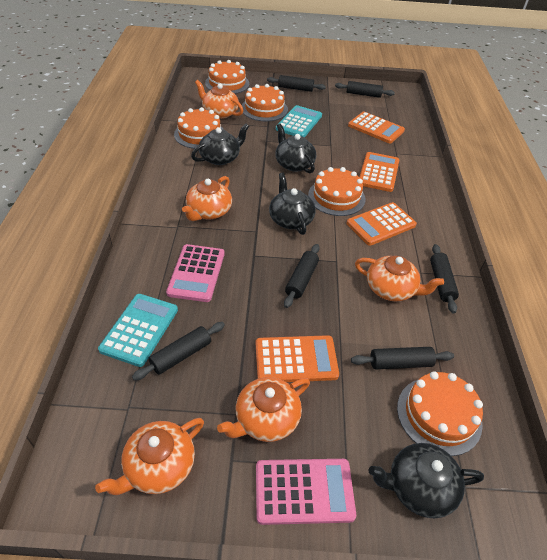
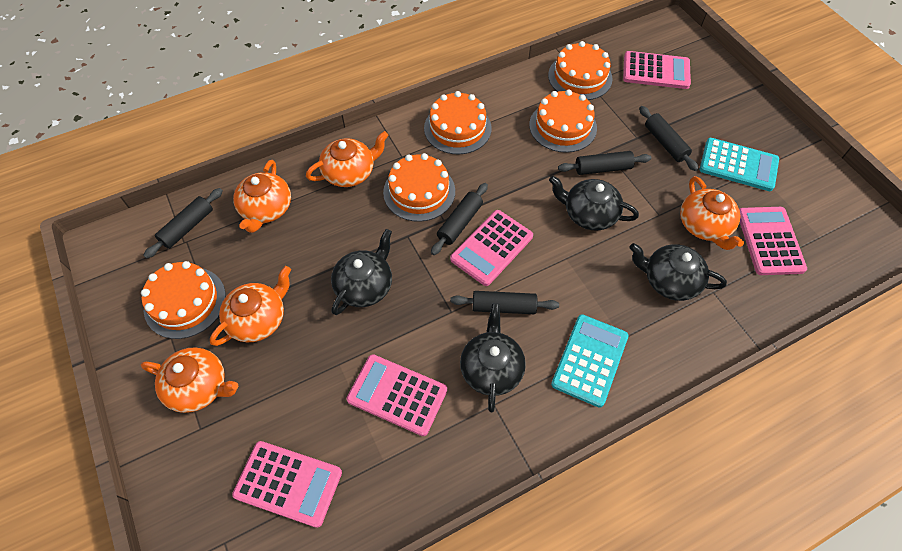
black rolling pin: [132,322,225,381] [267,75,326,92] [284,244,320,308] [335,81,395,98] [351,347,454,369] [430,244,459,314] = 6 -> [143,188,223,259] [431,183,488,255] [450,291,559,314] [558,151,652,175] [639,106,699,171] = 5
orange calculator: [256,335,339,382] [347,202,417,246] [348,112,405,143] [359,152,399,192] = 4 -> none = 0
pink calculator: [166,244,224,302] [256,459,356,525] = 2 -> [232,441,342,528] [347,354,447,436] [450,210,533,286] [623,51,691,89] [739,207,807,275] = 5

